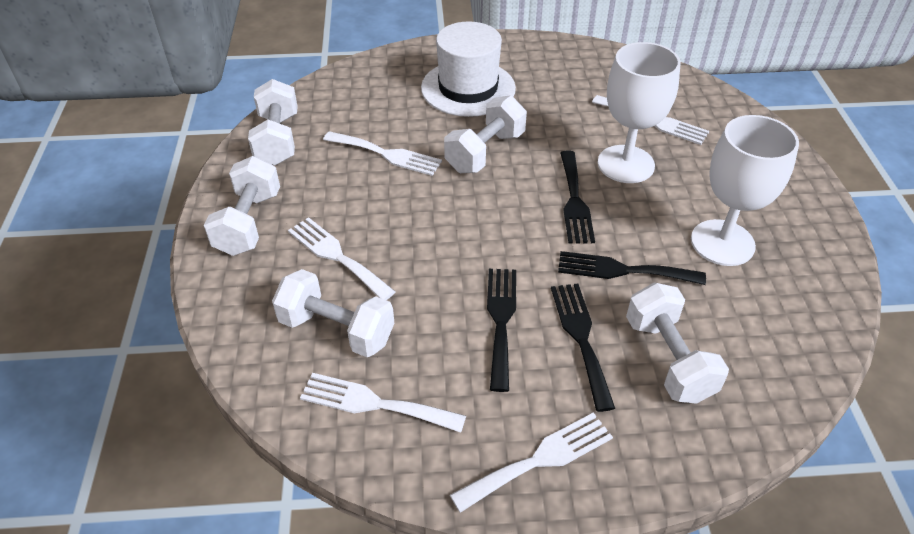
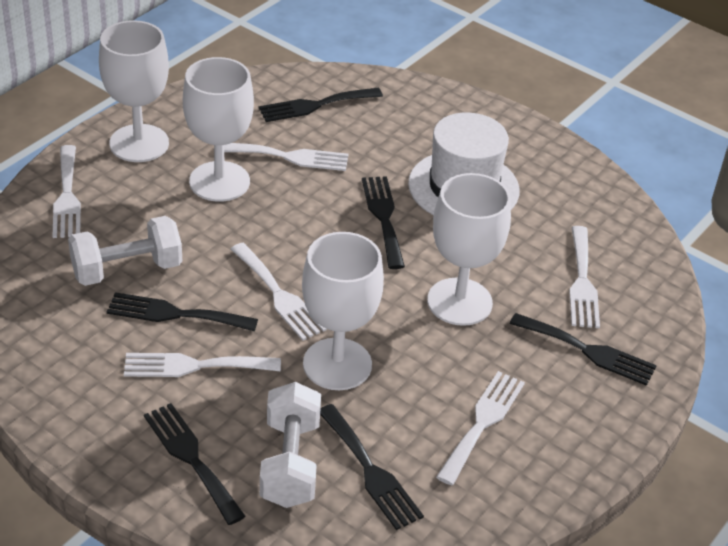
black fork: [487,269,516,392] [551,284,615,412] [558,251,706,285] [560,151,595,244] = 4 -> [107,292,258,332] [144,403,246,525] [259,88,383,122] [320,404,424,530] [362,176,405,269] [509,313,657,386] = 6
white dumbbell: [204,156,280,256] [248,79,298,165] [272,269,394,357] [444,95,527,173] [626,282,729,404] = 5 -> [68,216,182,286] [260,382,321,508] = 2
white fork: [288,217,395,300] [300,373,466,433] [323,131,442,176] [450,413,613,513] [592,95,709,145] = 5 -> [53,145,81,238] [124,353,281,377] [224,143,349,171] [231,243,327,341] [436,371,525,485] [569,226,600,328] = 6
white goblet: [598,42,681,183] [691,115,799,266] = 2 -> [99,20,169,162] [183,57,254,202] [302,232,384,390] [427,173,511,326] = 4

